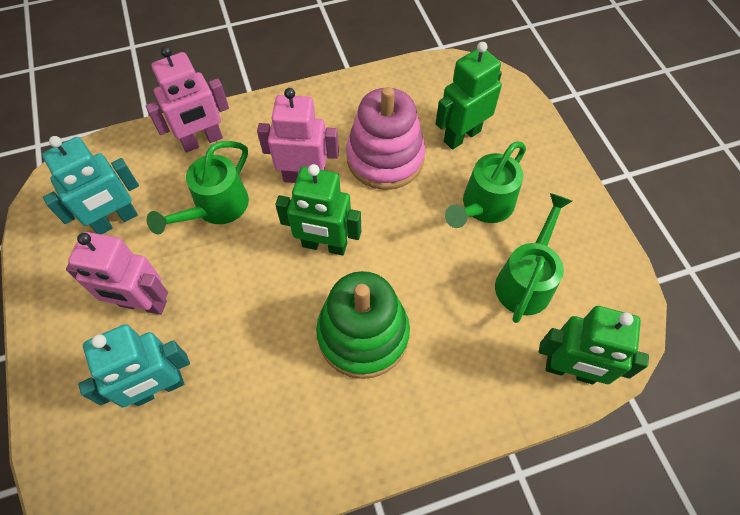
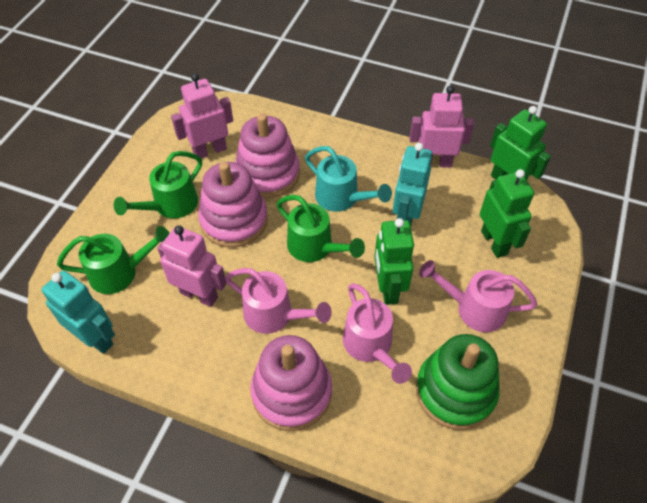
pink stacking toy: [346,87,426,190] = 1 -> [198,162,268,248] [235,114,300,198] [250,335,332,431] = 3
pink watering can: none = 0 -> [225,268,332,334] [343,283,412,384] [419,260,537,332] = 3
turquoise watering can: none = 0 -> [305,146,392,212] = 1

